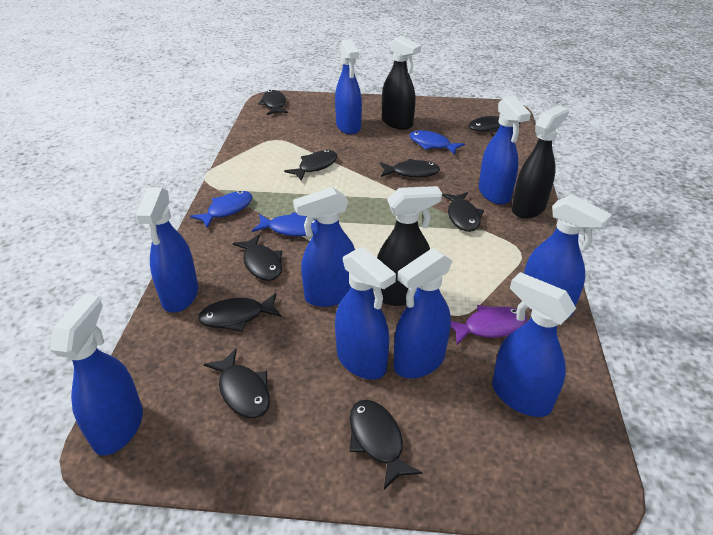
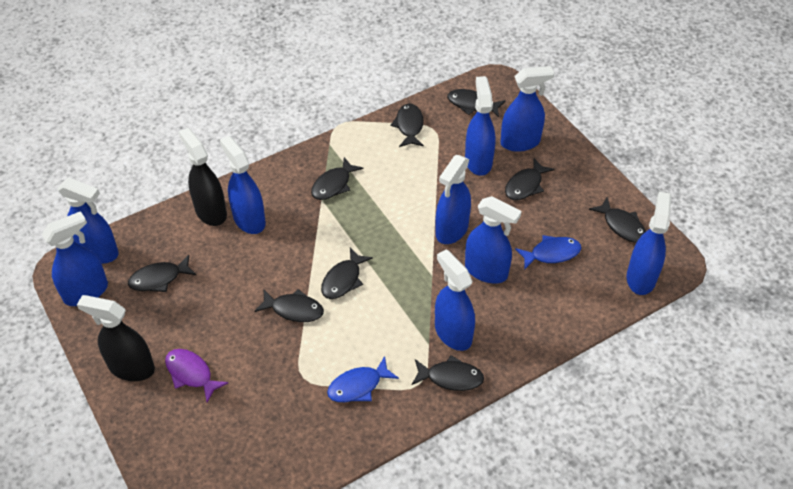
black spray bottle: [377,186,442,306] [382,36,421,130] [512,105,569,219] = 3 -> [77,295,155,381] [179,128,227,226] = 2
blue fish: [190,191,252,228] [252,212,317,236] [409,130,465,155] = 3 -> [327,356,399,402] [515,235,581,270] = 2

